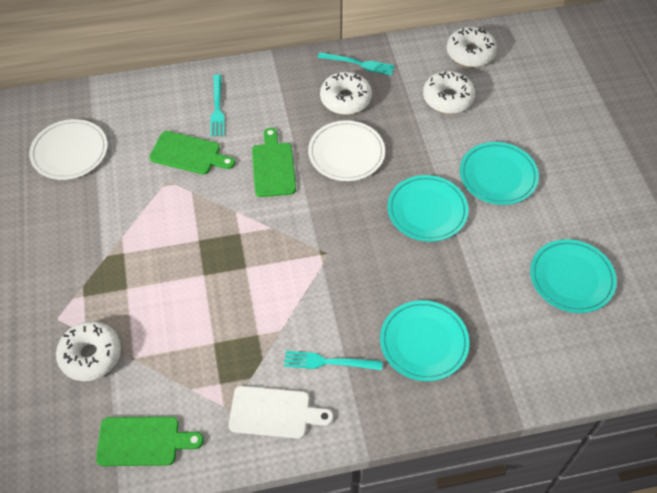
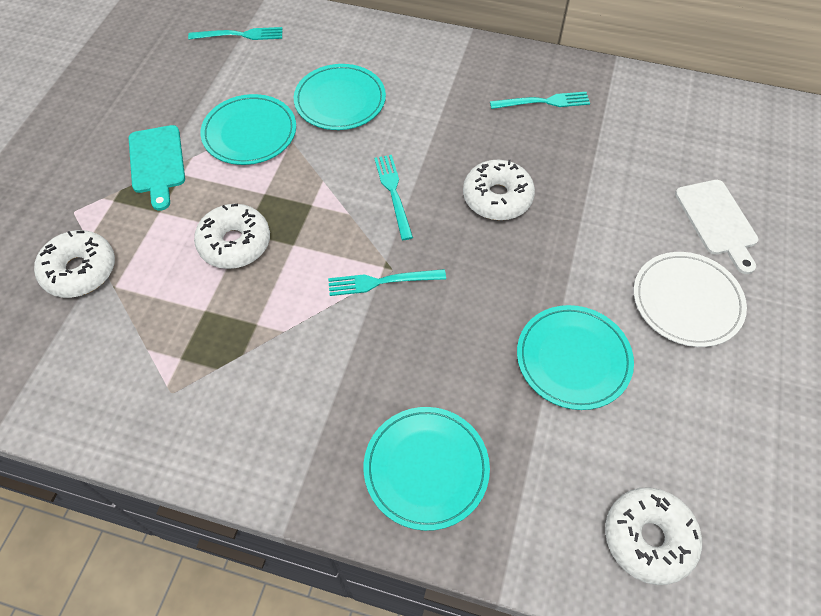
green cutting board: [96,417,204,466] [149,131,235,174] [252,128,296,197] = 3 -> none = 0
turquoise cutting board: none = 0 -> [129,125,185,211] = 1
turquoise fork: [210,74,225,136] [284,351,383,370] [318,52,395,75] = 3 -> [188,27,283,40] [328,269,446,296] [374,155,413,240] [490,92,590,109] = 4
white plate: [29,119,108,180] [308,120,385,181] = 2 -> [634,252,747,347] = 1

